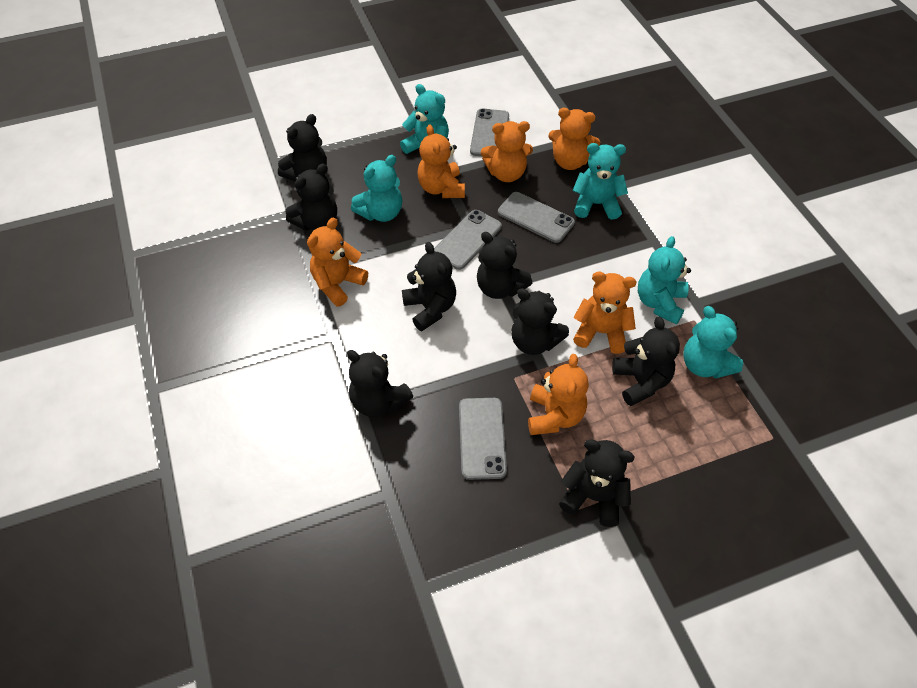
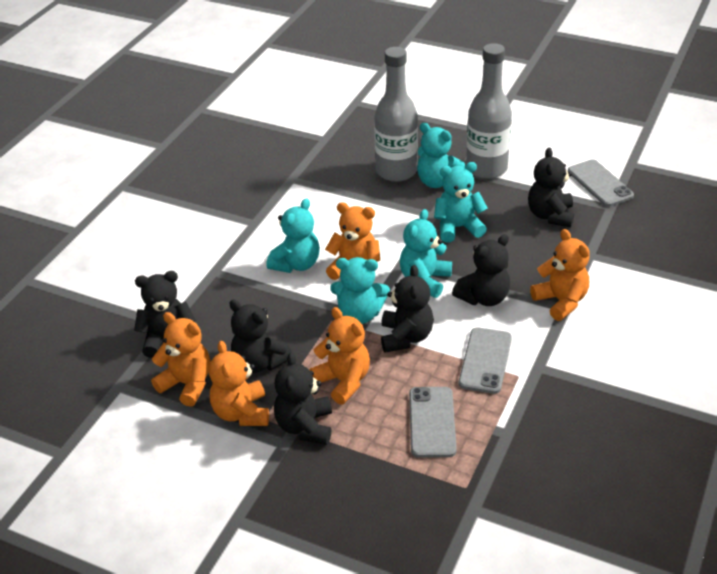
black teddy bear: [278,114,327,182] [286,163,337,231] [347,350,413,417] [402,242,456,331] [477,232,532,299] [511,288,569,355] [559,439,635,527] [612,317,680,406] = 8 -> [134,271,196,358] [229,299,292,373] [274,352,332,445] [381,265,434,352] [452,234,510,306] [528,147,574,228] = 6
grey bottle: none = 0 -> [374,47,418,182] [466,43,512,179] = 2
grey phone: [434,210,502,270] [459,398,507,480] [470,109,509,156] [498,192,575,243] = 4 -> [409,387,457,458] [459,327,512,394] [568,159,634,207] = 3
orange teddy bear: [307,217,368,307] [417,124,465,198] [481,121,533,182] [528,354,589,435] [548,108,600,170] [573,272,636,354] = 6 -> [151,312,210,407] [209,341,269,426] [309,307,370,405] [325,202,380,280] [530,229,590,321] = 5

